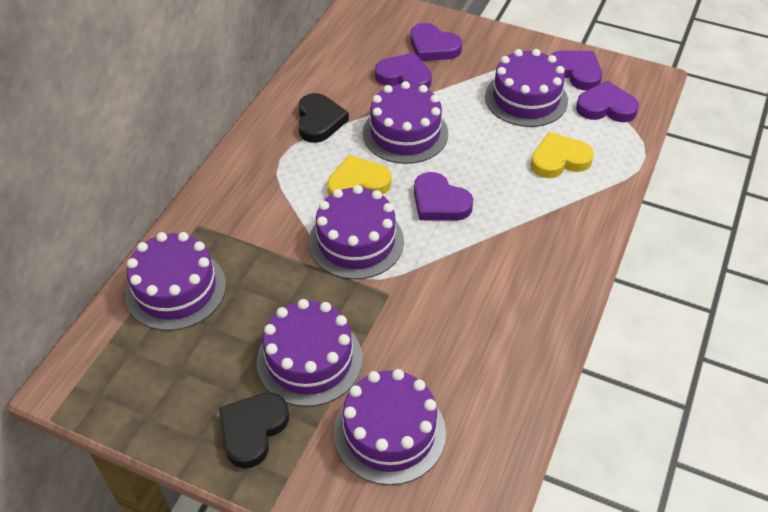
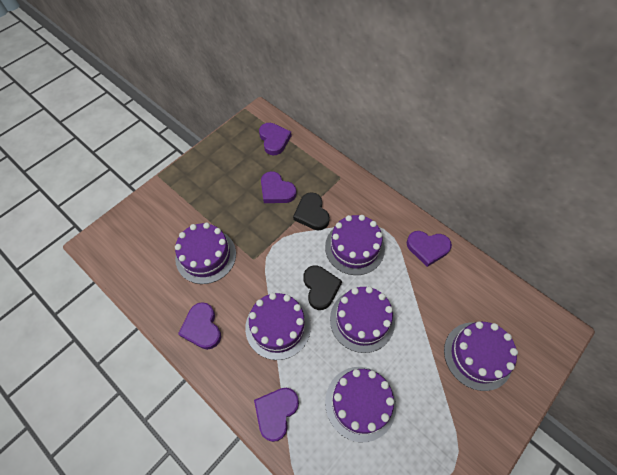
yellow heart: [327,155,392,195] [531,132,594,178] = 2 -> none = 0

